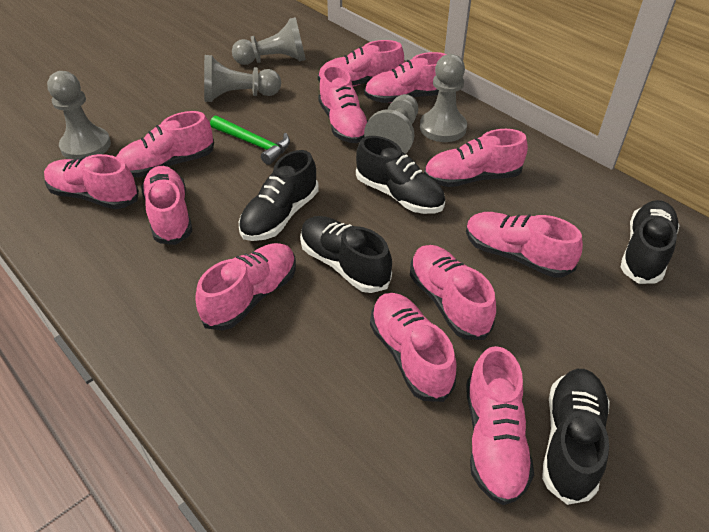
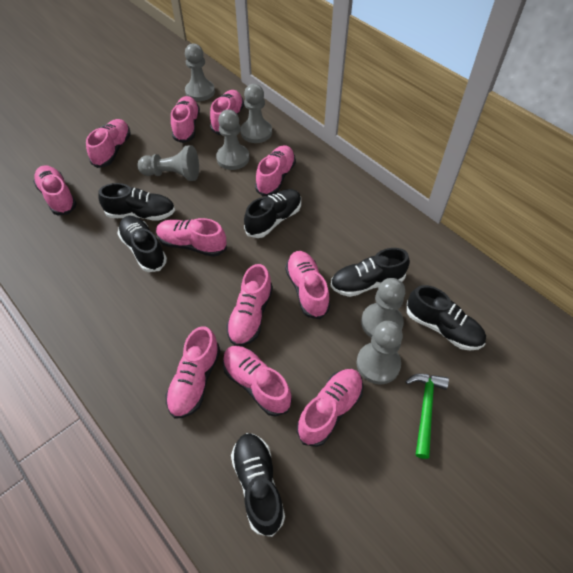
black shoe: [239,150,319,241] [300,216,392,293] [356,136,445,214] [542,369,610,505] [621,200,680,284] = 5 -> [98,183,175,221] [117,216,167,272] [231,433,285,537] [244,189,301,238] [330,248,410,297] [407,285,486,350] = 6
grey pawn: [47,71,111,160] [204,55,281,102] [232,17,306,65] [364,94,418,154] [420,54,467,142] = 5 -> [137,145,199,181] [185,44,215,101] [216,109,249,170] [241,84,272,143] [356,321,403,384] [361,278,405,338] = 6
pink shoe: [44,154,139,209] [116,111,214,177] [141,166,192,245] [195,243,296,331] [318,40,404,87] [318,65,368,143] [364,52,447,103] [370,293,456,402] [410,245,496,340] [424,129,528,187] [466,212,583,278] [466,346,534,505] = 12 -> [33,165,77,215] [86,119,131,168] [156,218,227,257] [166,326,220,418] [171,96,200,143] [210,90,244,135] [223,346,292,416] [226,264,273,346] [255,145,296,196] [285,251,330,319] [297,369,363,447] = 11

